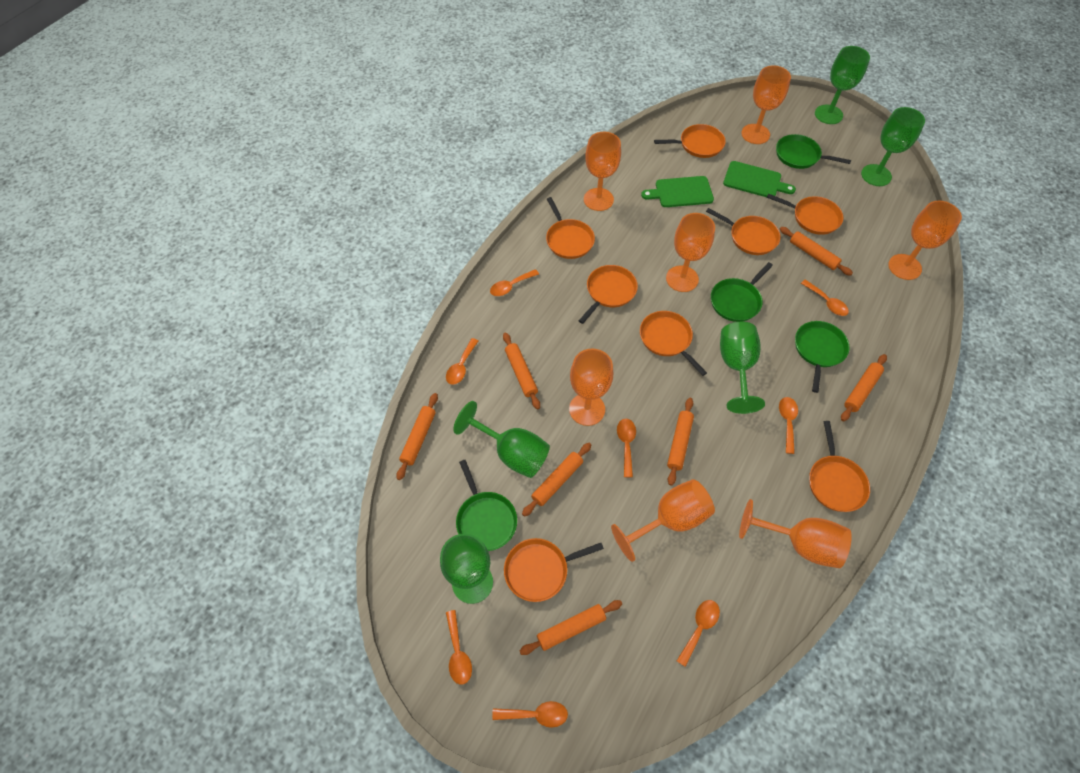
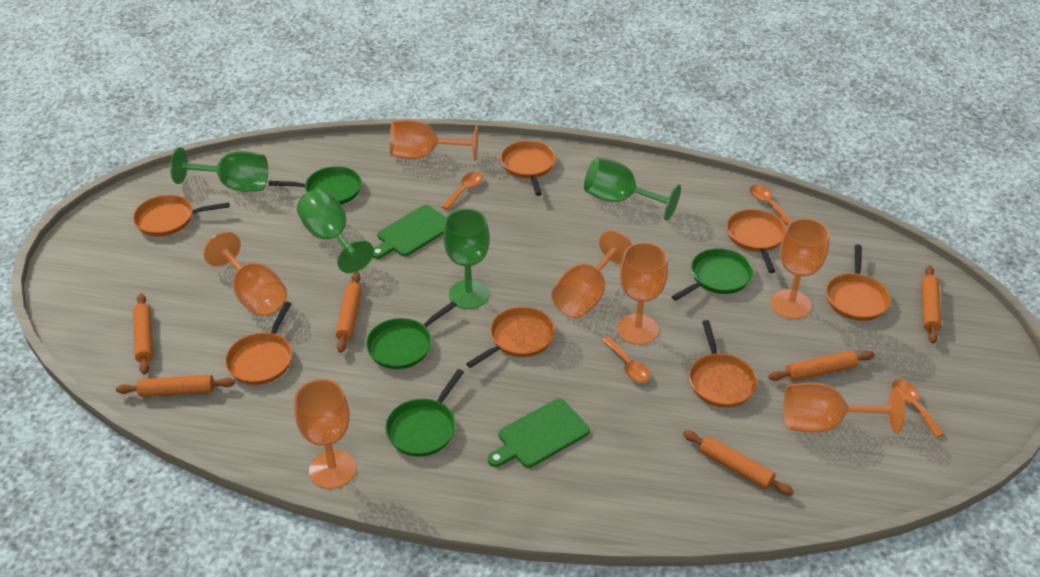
green goblet: [440,533,493,604] [453,401,550,478] [720,322,765,414] [815,46,870,124] [861,107,925,186] = 5 -> [170,147,268,192] [297,189,374,273] [443,209,490,309] [584,157,681,221] = 4
orange pan: [504,538,604,602] [546,197,595,259] [579,265,638,324] [640,311,707,376] [654,124,726,158] [706,208,781,255] [767,194,843,235] [809,421,870,512] = 8 -> [133,195,230,236] [225,302,292,385] [466,307,555,368] [501,141,556,196] [689,320,757,408] [727,209,786,273] [826,245,890,321] = 7
orange rolling pin: [396,393,438,480] [503,333,540,409] [520,600,622,655] [522,443,591,517] [667,398,694,486] [780,227,853,276] [841,354,887,421] = 7 -> [116,375,235,397] [133,293,153,374] [335,272,362,353] [683,430,794,496] [768,350,875,381] [922,265,941,343] = 6
orange spoon: [446,338,478,385] [446,610,472,685] [490,269,539,296] [492,701,568,728] [617,419,636,477] [677,600,720,667] [779,397,798,454] [801,279,849,316] = 8 -> [441,172,483,210] [602,336,650,383] [750,185,792,225] [892,379,944,438] = 4

